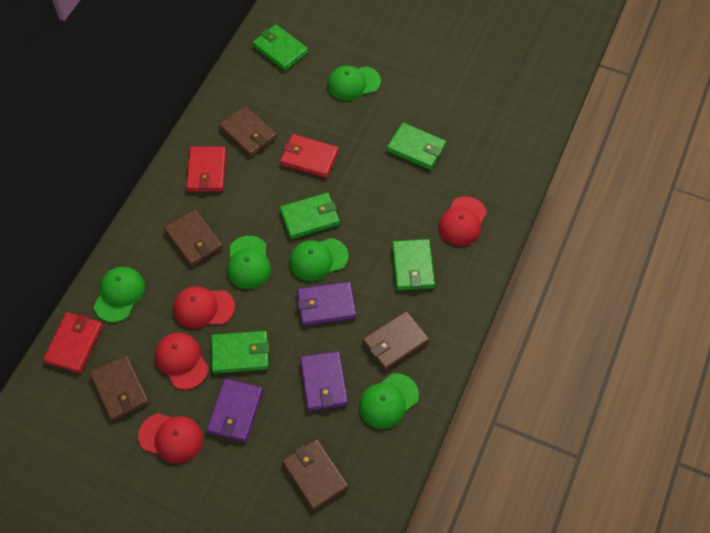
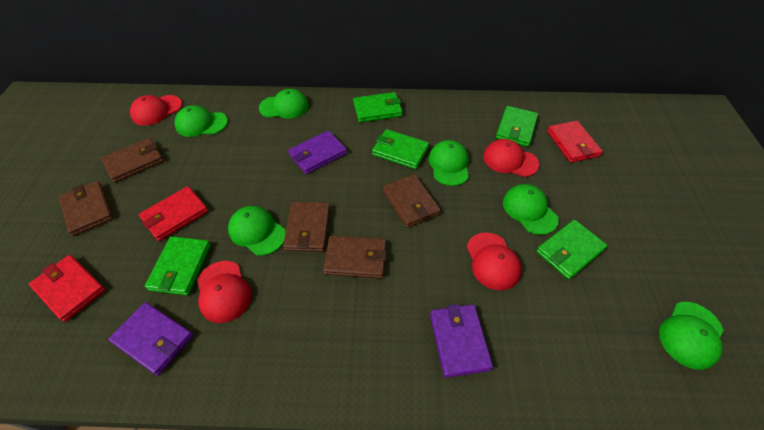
green cap: [94,267,145,322] [227,236,271,289] [290,238,348,281] [327,66,381,101] [359,373,419,429] = 5 -> [174,105,228,137] [228,206,286,256] [259,89,309,118] [428,140,469,186] [503,184,559,235] [659,302,723,370] = 6

